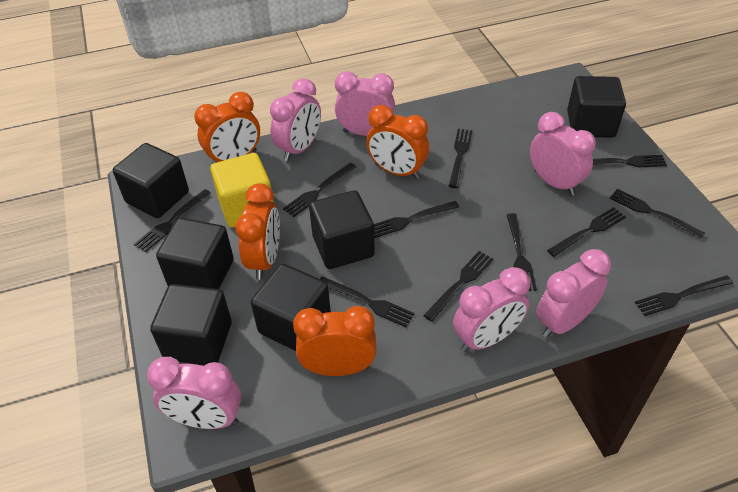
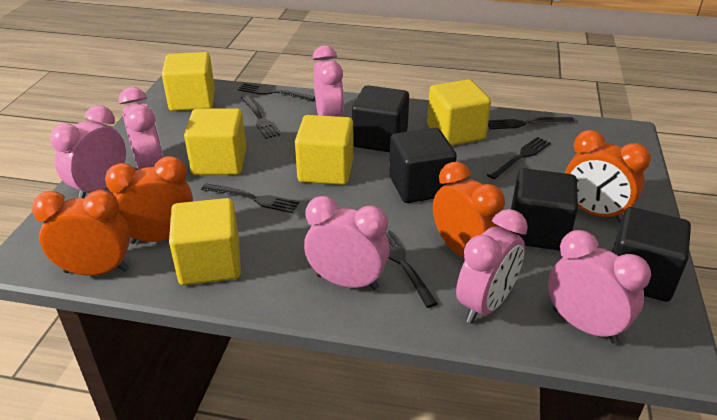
black cube: [113,143,189,218] [150,284,232,365] [156,218,234,289] [251,264,331,351] [309,190,375,269] [567,76,626,138] = 6 -> [352,85,409,152] [389,128,457,203] [509,168,578,251] [612,207,691,302] = 4
black fork: [134,189,211,252] [283,163,356,217] [320,276,415,327] [374,201,459,238] [423,251,493,321] [449,129,473,188] [507,213,537,291] [547,207,626,257] [593,155,667,167] [610,189,705,239] [635,275,733,316] = 11 -> [201,184,299,213] [238,83,315,102] [241,95,280,139] [386,230,438,308] [487,137,551,179] [488,117,574,129] = 6
yellow cube: [210,153,274,228] = 1 -> [162,52,215,111] [169,198,241,285] [184,108,247,175] [295,115,354,185] [427,79,491,146] = 5

